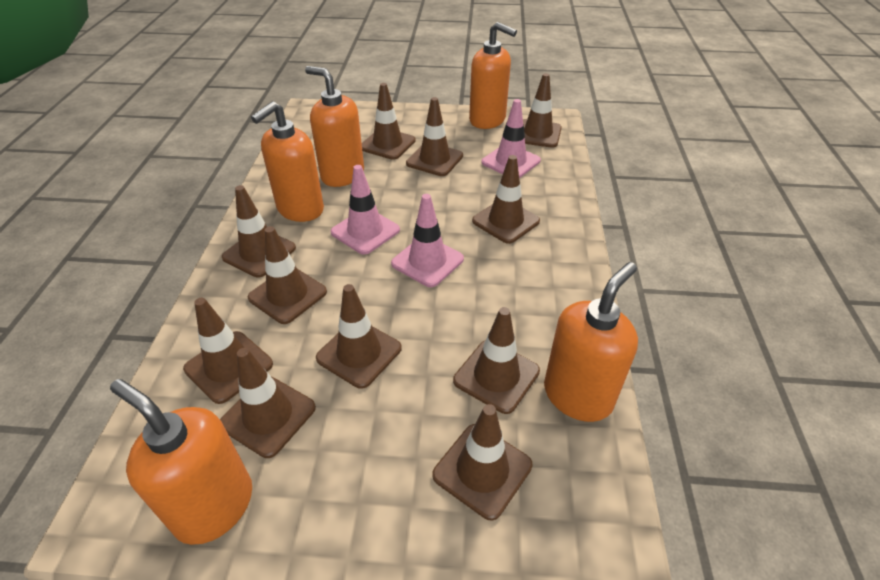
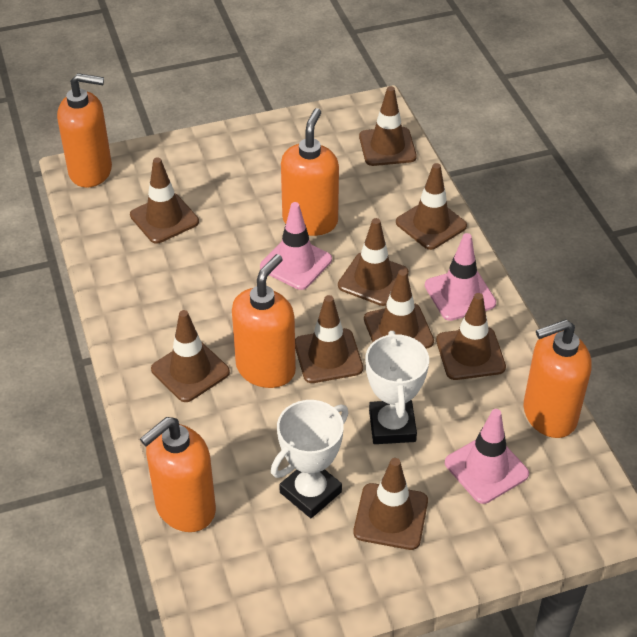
brown traffic cone: [183,298,273,404] [220,348,316,458] [222,185,296,277] [248,226,327,324] [316,284,402,389] [362,83,416,160] [406,97,463,176] [432,404,532,520] [453,307,540,414] [472,155,540,244] [523,73,562,148] = 11 -> [130,157,199,244] [151,310,230,402] [295,295,363,383] [338,218,409,306] [353,458,428,550] [359,86,417,166] [364,269,434,349] [396,163,467,250] [436,293,506,380] = 9
white trophy: none = 0 -> [271,400,349,518] [366,331,429,444] = 2

